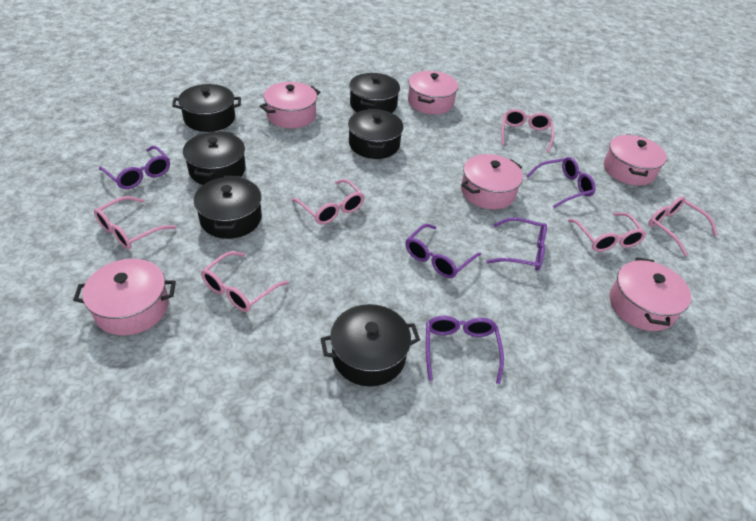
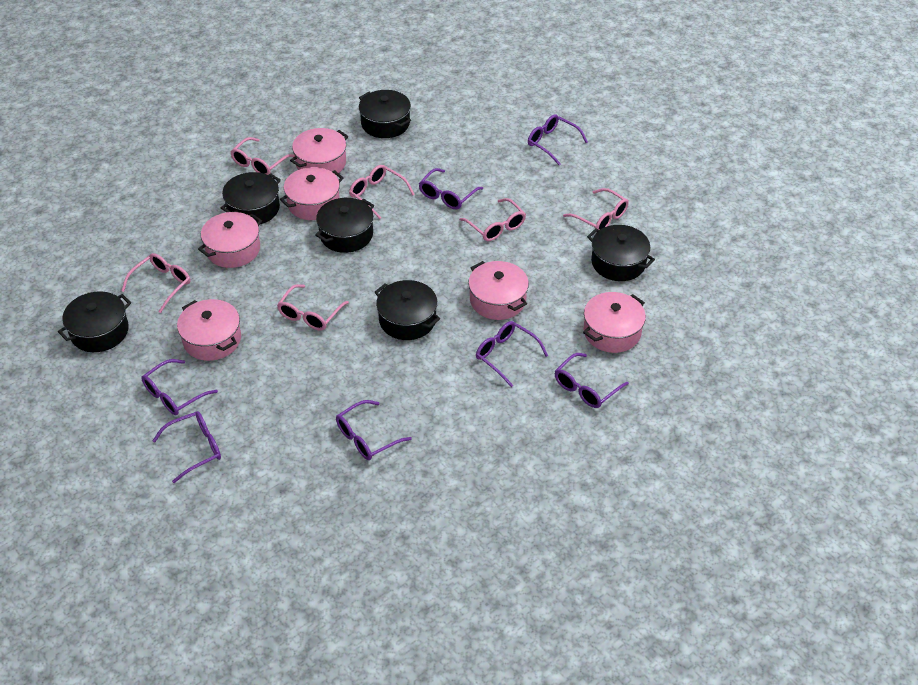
purple glasses: [99,146,170,189] [405,224,481,278] [426,316,504,384] [486,217,547,271] [526,157,595,208] = 5 -> [141,359,218,415] [152,411,221,483] [336,400,412,460] [419,168,483,209] [476,321,548,387] [528,114,588,165] [555,353,629,408] = 7

